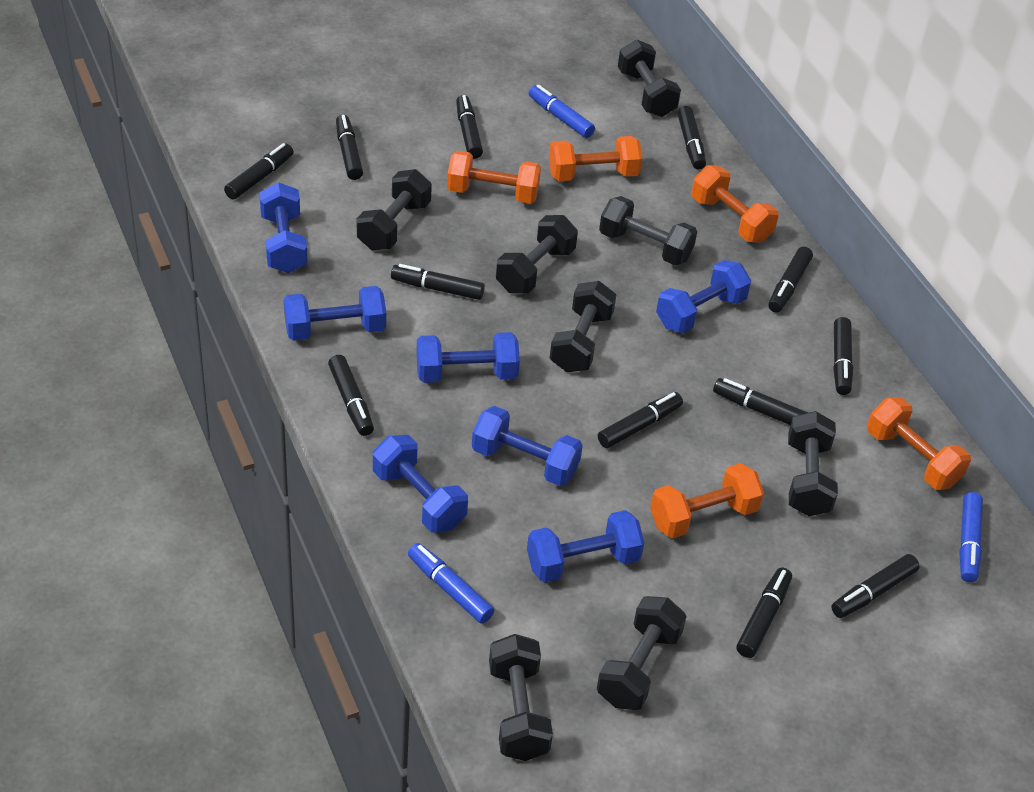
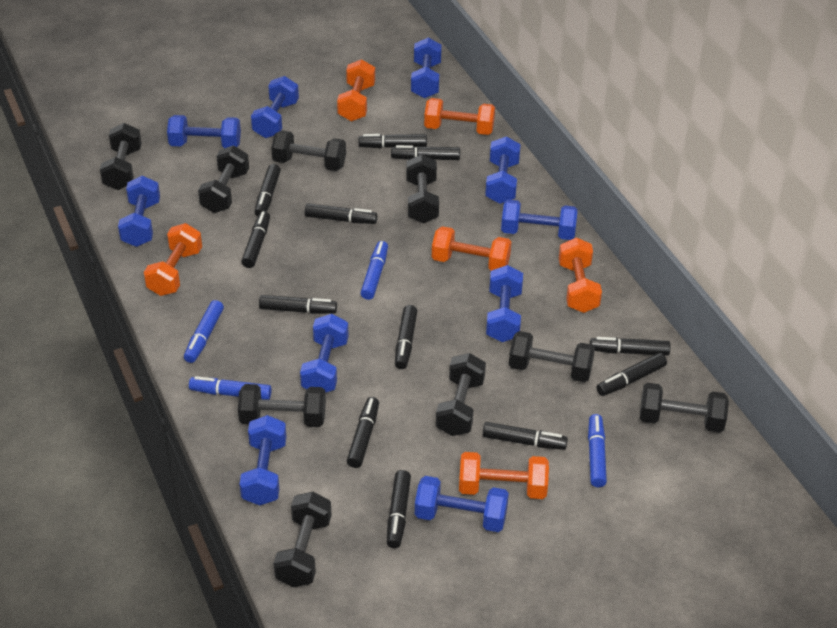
black dumbbell: [357,169,432,251] [489,634,553,761] [496,215,578,294] [550,281,617,372] [597,596,687,710] [599,196,697,265] [618,40,681,117] [788,411,838,516] = 8 -> [100,123,142,190] [198,146,249,213] [238,384,326,427] [271,130,346,171] [273,492,332,587] [406,154,439,223] [436,353,486,436] [509,331,595,382] [640,383,729,433] = 9
blue dumbbell: [259,182,308,273] [284,286,386,341] [373,435,468,533] [416,332,520,383] [472,406,583,486] [527,510,644,582] [656,260,751,333] = 7 -> [118,176,160,247] [167,115,241,148] [240,415,286,506] [251,76,299,138] [300,314,349,393] [411,38,442,98] [415,476,509,532] [485,136,521,204] [486,265,523,342] [501,200,578,240] = 10
blue marker: [408,543,494,624] [529,85,595,138] [959,492,983,582] = 3 -> [184,300,224,363] [189,376,272,400] [361,241,388,300] [588,414,607,487] = 4
orange dumbbell: [447,151,541,204] [549,136,642,181] [650,463,764,538] [691,165,779,243] [867,397,971,490] = 5 -> [144,223,202,296] [337,59,375,121] [424,98,495,135] [432,226,512,271] [459,452,549,499] [559,238,602,313] = 6

